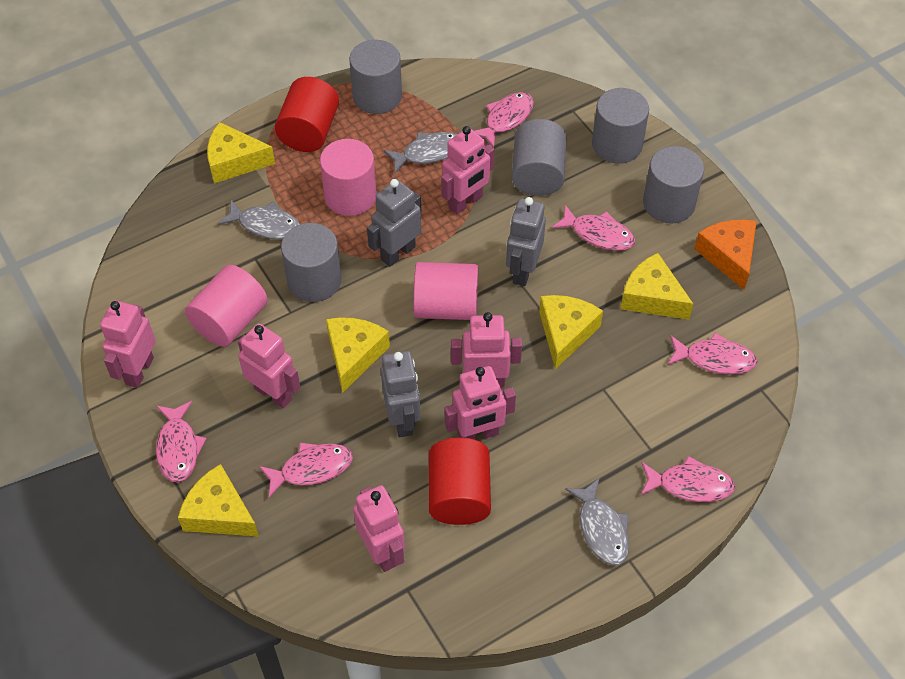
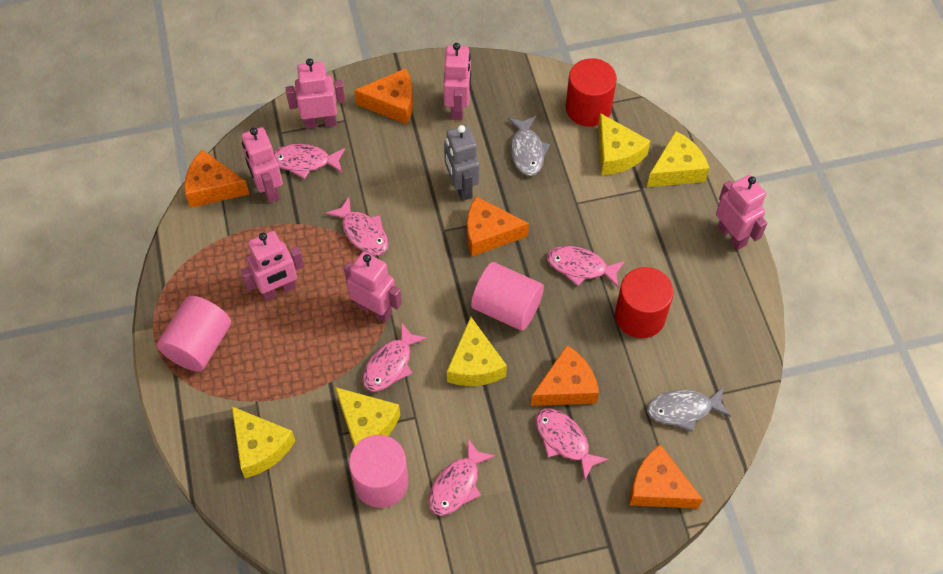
grey cylinder: [281,223,342,302] [349,40,402,114] [512,119,567,196] [592,88,649,164] [643,146,704,223] = 5 -> none = 0
grey fish: [218,200,300,239] [384,132,458,174] [565,478,629,565] = 3 -> [508,116,550,176] [647,387,731,432] = 2
grey robot: [367,179,422,267] [381,351,420,437] [506,197,546,286] = 3 -> [444,125,480,201] = 1
orange cheese: [694,219,757,290] = 1 -> [184,150,249,208] [354,68,413,124] [467,196,529,256] [531,345,599,406] [629,444,703,509] = 5

